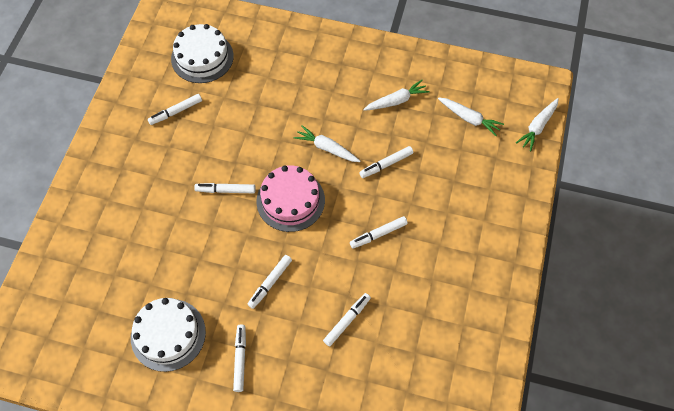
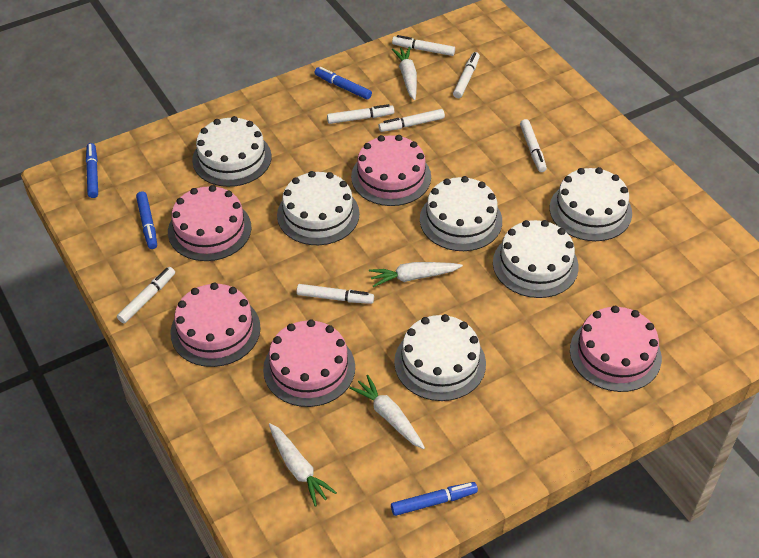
blue marker: none = 0 -> [86,143,98,198] [136,191,157,249] [314,67,372,100] [391,482,478,516] = 4
pink cake: [256,166,325,232] = 1 -> [168,185,251,261] [170,283,261,367] [263,319,355,407] [351,135,431,206] [570,306,662,392] = 5
white cake: [131,298,206,372] [171,24,234,83] = 2 -> [192,116,271,187] [277,171,360,245] [394,314,486,401] [420,176,502,251] [493,220,579,298] [550,167,632,241] = 6

